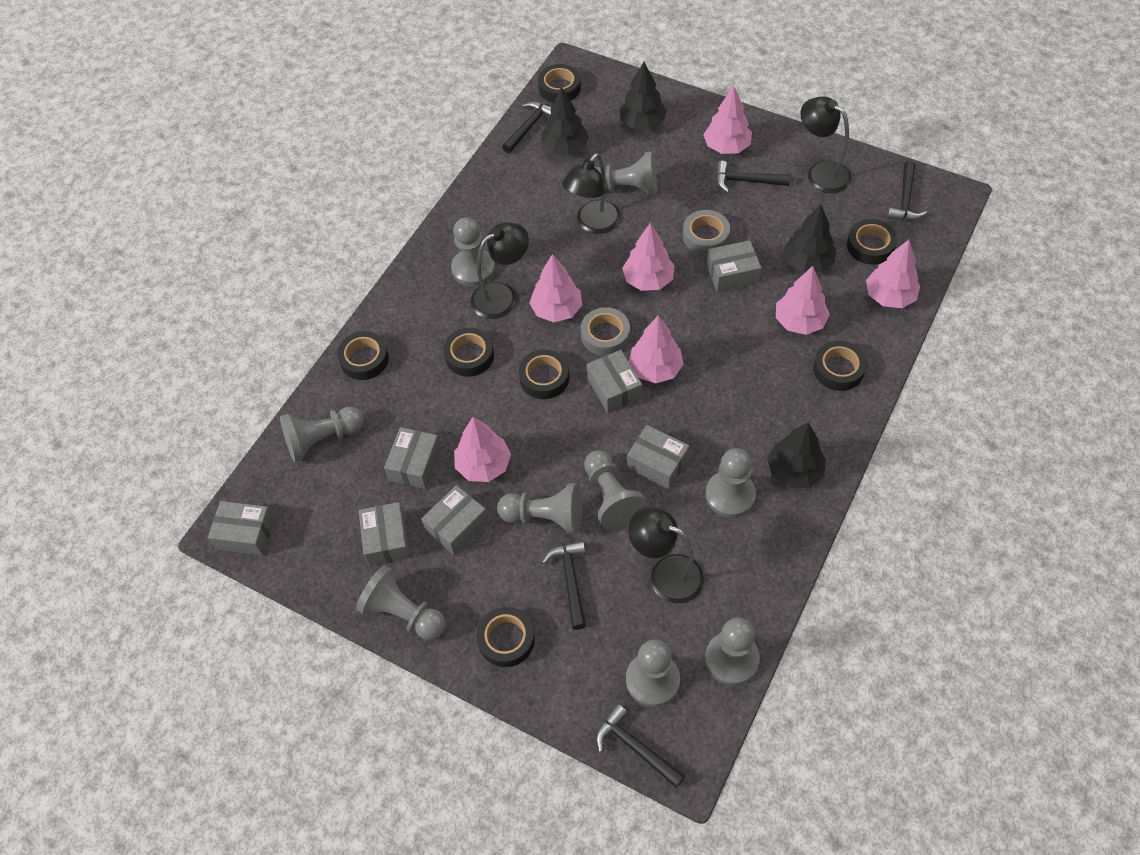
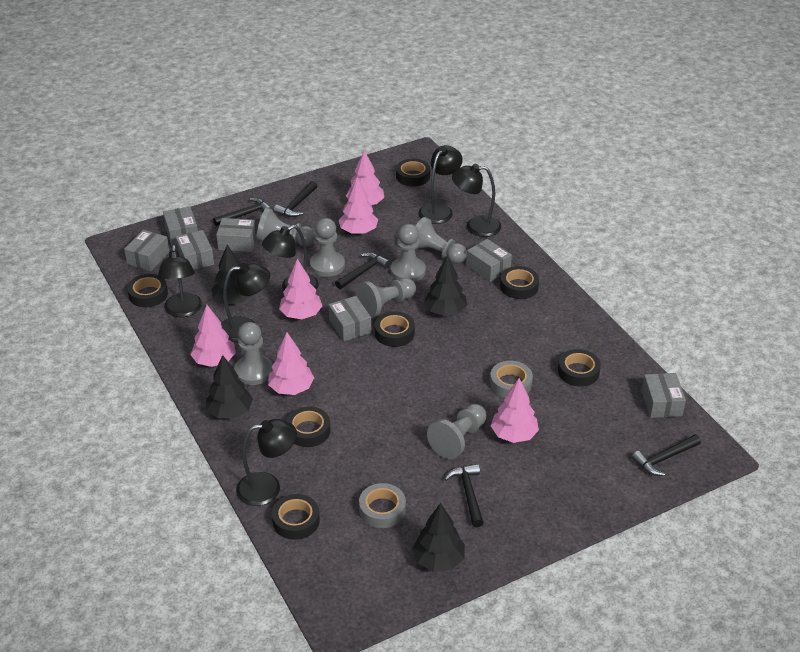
black lamp: [471,222,529,319] [562,153,621,234] [628,507,704,604] [800,96,851,193] = 4 -> [158,245,202,317] [221,263,270,342] [236,419,297,506] [262,225,319,290] [419,145,463,224] [452,164,501,237] = 6
grey pawn: [280,407,364,462] [356,565,446,640] [451,217,495,286] [497,483,583,534] [584,450,648,531] [596,152,657,195] [626,639,680,707] [705,617,760,686] [706,448,756,518] = 9 -> [234,322,273,385] [257,207,315,246] [310,218,345,277] [356,278,416,318] [391,224,426,282] [415,217,467,264] [427,404,487,459] = 7
pink tree: [454,417,511,482] [529,254,582,322] [622,223,675,291] [629,316,684,383] [703,86,752,154] [776,266,830,335] [866,240,920,308] = 7 -> [190,305,236,367] [268,332,314,395] [279,259,322,319] [339,177,378,234] [346,150,384,205] [491,378,539,443] = 6

